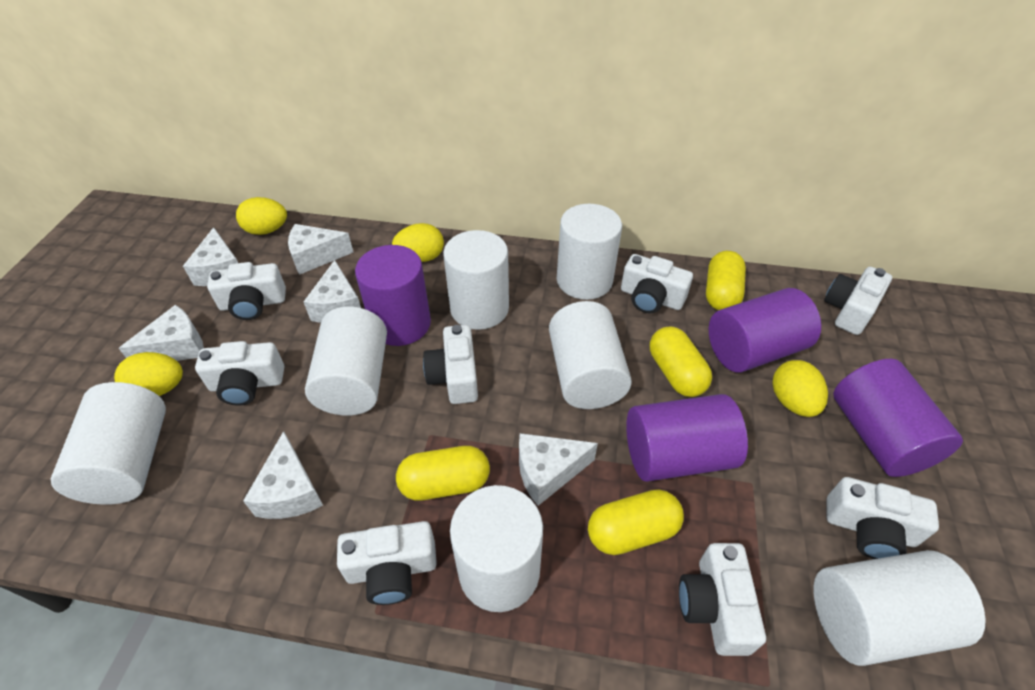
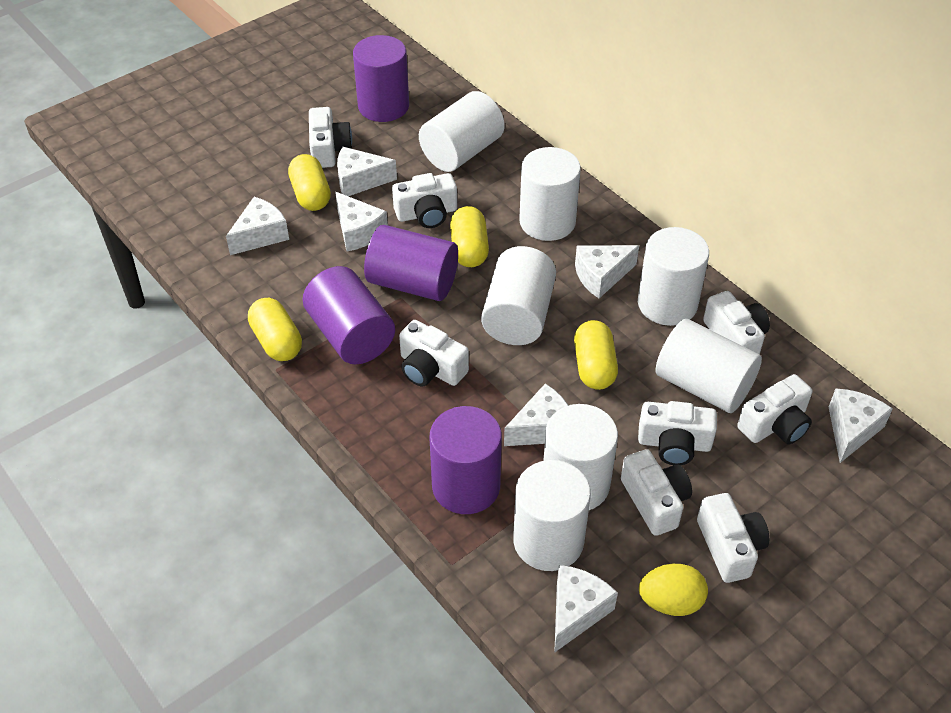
white cheese: [119,305,204,361] [183,227,238,286] [243,431,323,519] [288,224,353,275] [304,260,361,323] [519,433,598,506] = 6 -> [226,197,289,255] [335,192,388,251] [337,147,397,196] [504,384,569,446] [554,565,618,653] [575,245,639,298] [829,388,893,463] = 7
yellow egg: [114,352,183,396] [236,197,287,235] [392,223,444,262] [773,360,828,417] = 4 -> [639,564,708,616] = 1

